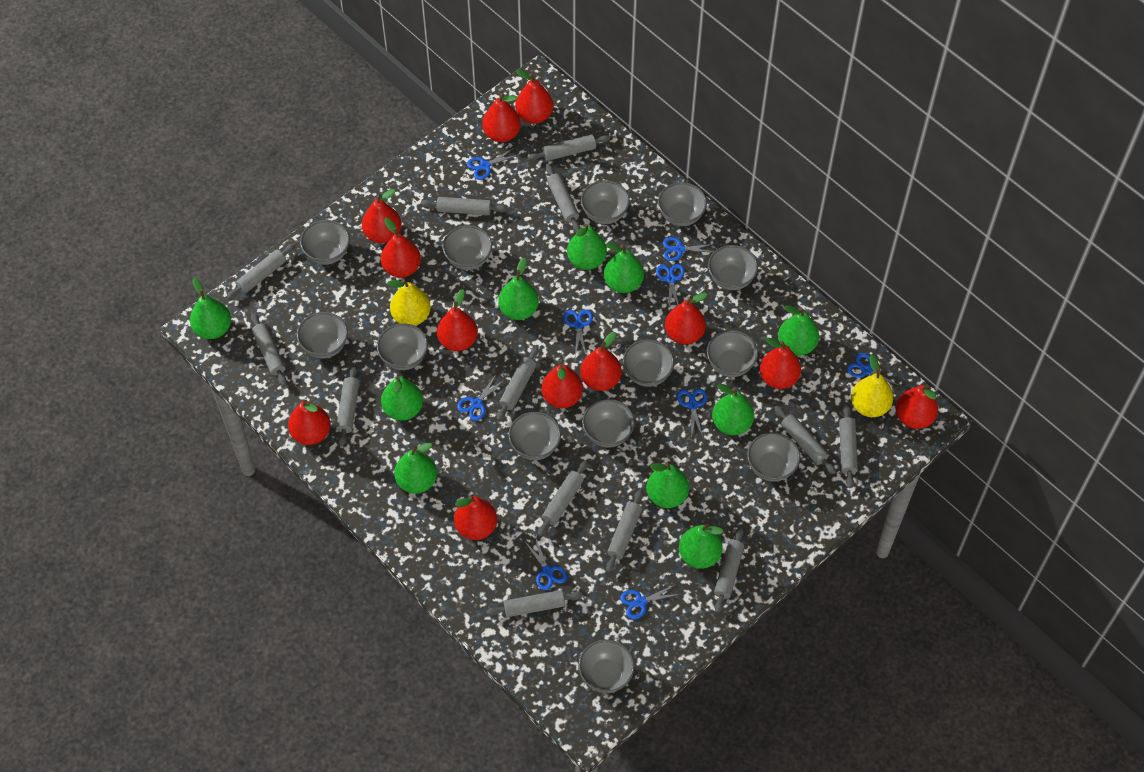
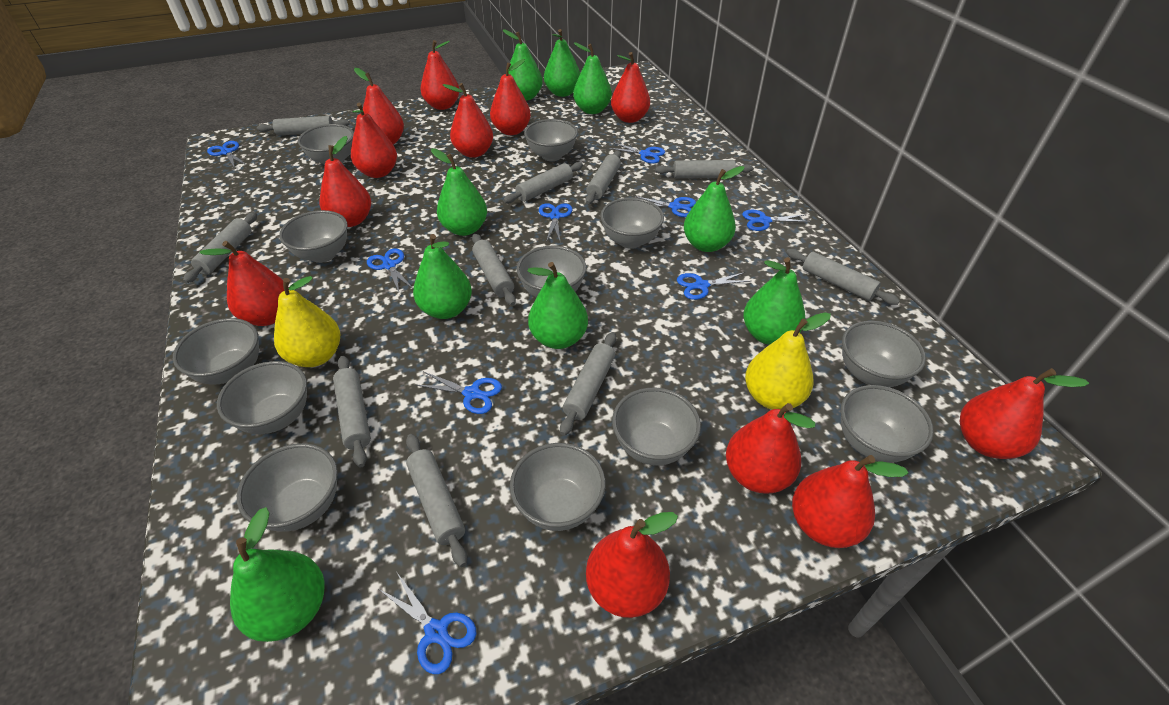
green pear: [190,278,231,339] [381,376,423,421] [394,443,437,494] [498,258,539,320] [567,224,607,270] [604,243,644,293] [646,462,689,508] [679,524,724,569] [712,384,754,435] [778,306,819,356] = 10 -> [230,507,325,642] [413,234,472,319] [431,148,487,236] [503,30,543,101] [527,262,588,349] [544,29,580,97] [573,42,612,114] [684,166,745,252] [743,258,805,345] = 9
grey bowl: [297,312,348,359] [300,220,350,265] [377,323,428,370] [443,225,492,270] [508,412,561,460] [578,640,635,693] [581,180,630,224] [582,399,635,448] [623,340,674,387] [658,182,707,226] [707,330,758,377] [708,245,758,290] [747,432,800,482] = 13 -> [173,318,259,384] [217,361,307,434] [237,443,338,531] [279,210,347,263] [298,124,354,165] [510,443,605,531] [517,246,586,297] [524,119,578,161] [600,198,664,249] [612,388,701,466] [841,385,934,463] [842,321,926,387] = 12
grey rolling pin: [227,244,295,300] [251,313,287,386] [336,364,359,446] [421,197,507,215] [486,590,582,617] [497,347,539,421] [528,134,610,161] [538,460,588,536] [546,164,580,232] [606,490,643,572] [714,526,744,613] [774,405,836,474] [839,404,858,488] = 13 -> [183,212,257,283] [257,116,350,136] [333,356,371,468] [406,434,467,567] [472,234,516,306] [503,162,583,203] [560,332,616,436] [585,151,621,205] [655,160,753,178] [786,249,900,305] = 10

